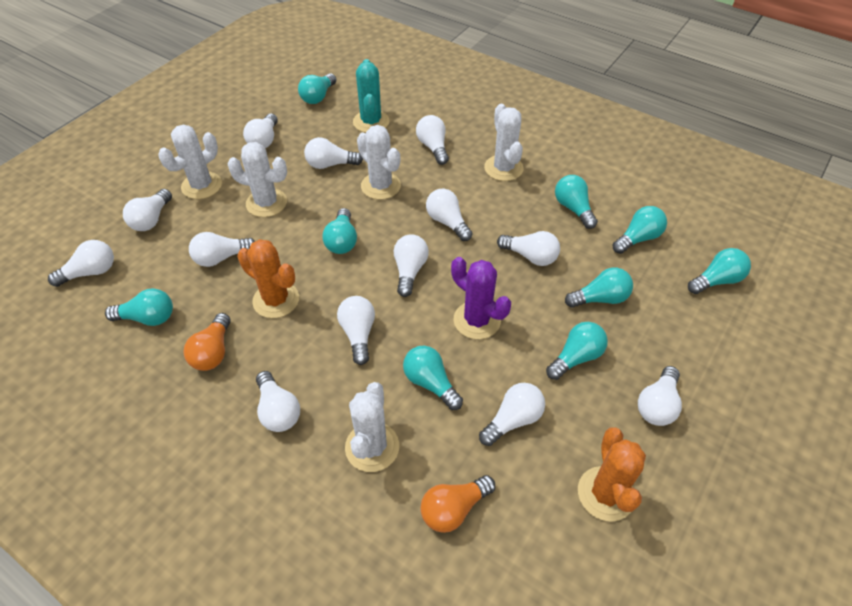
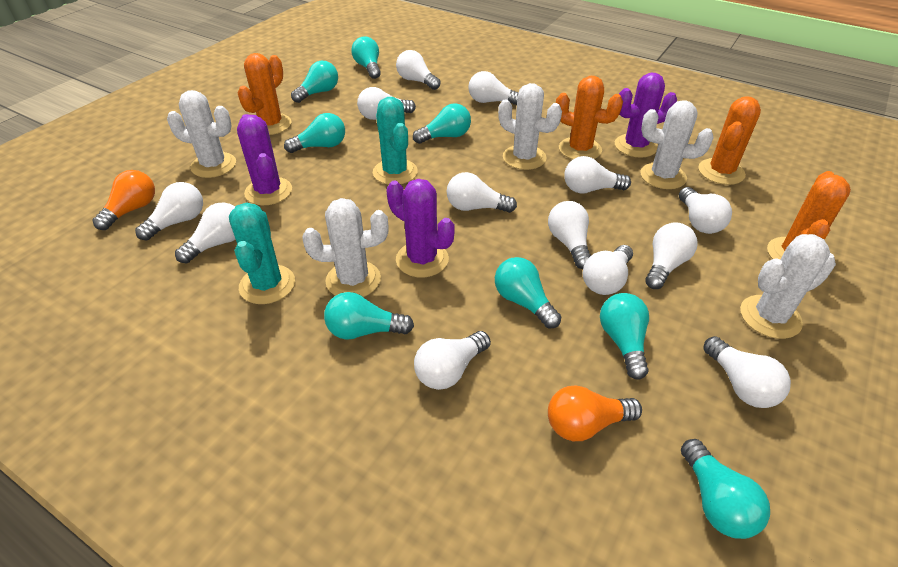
orange cactus: [237,239,299,318] [578,427,646,522] = 2 -> [238,53,291,135] [556,76,623,159] [698,96,761,185] [767,171,851,260] = 4
purple cactus: [451,257,511,339] = 1 -> [237,114,292,205] [386,179,455,277] [615,73,677,158] = 3
turquoise cactus: [353,59,389,133] = 1 -> [229,203,295,304] [373,97,418,185] = 2
turquoise light bulb: [105,288,173,326] [298,73,336,104] [322,208,357,254] [403,346,463,410] [546,322,608,380] [555,175,598,229] [565,267,633,308] [612,206,667,254] [688,248,751,294] = 9 -> [284,113,345,153] [291,61,338,103] [324,292,414,340] [351,37,381,79] [413,103,471,144] [495,257,561,328] [600,293,649,379] [681,439,770,539] = 8

